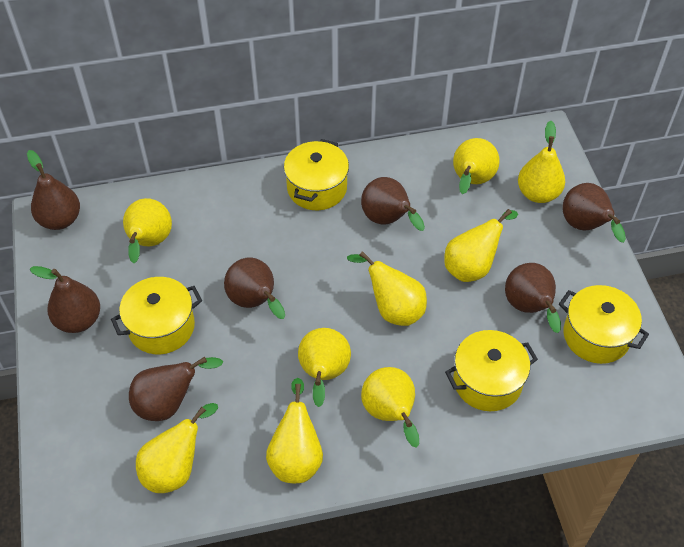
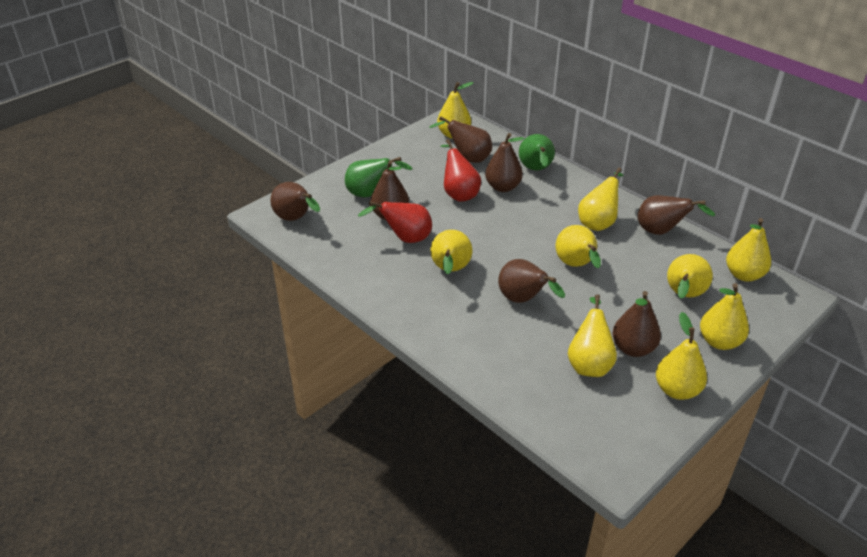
green pear: none = 0 -> [345,157,412,197] [519,134,555,170] = 2
red pear: none = 0 -> [358,201,432,243] [441,139,481,202] = 2
yellow pot: [111,277,202,354] [284,139,349,210] [445,330,538,411] [559,285,649,364] = 4 -> none = 0

